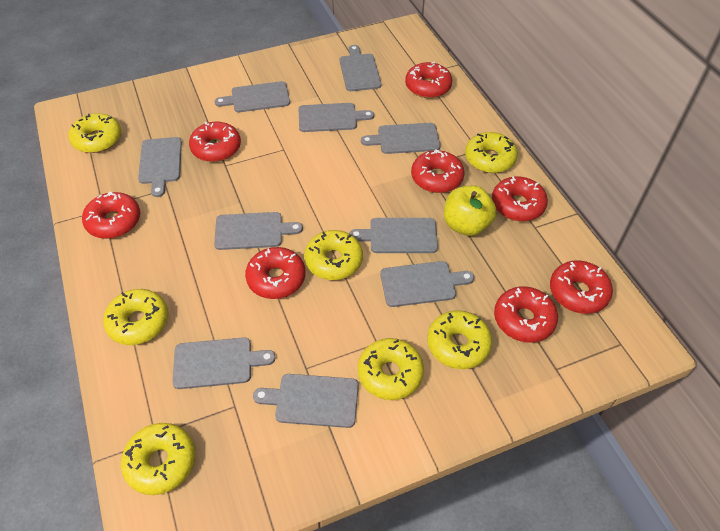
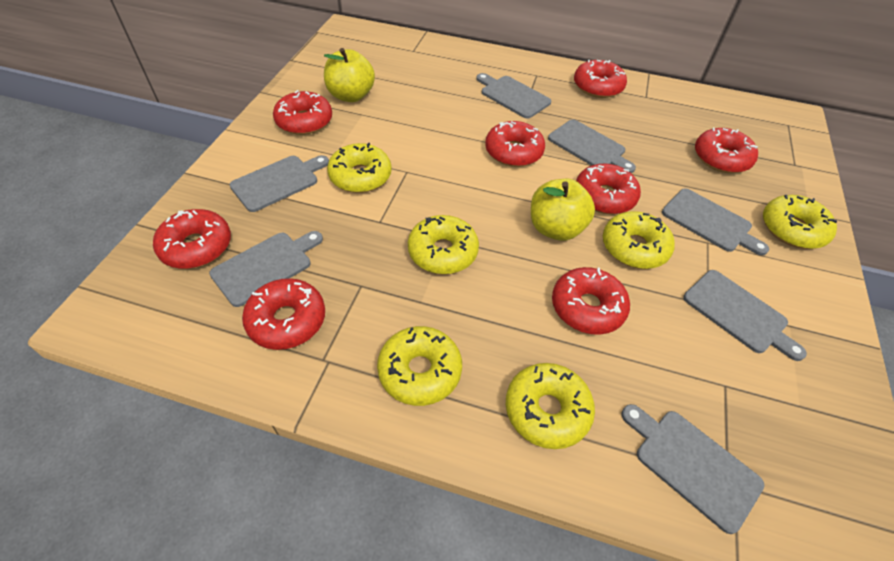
grey cutting board: [138,137,182,197] [172,337,276,389] [214,212,303,250] [215,81,290,112] [253,374,359,428] [299,103,374,132] [340,45,381,91] [349,218,438,253] [361,123,440,154] [380,261,474,307] = 10 -> [209,231,323,307] [230,155,329,212] [476,73,551,119] [548,119,636,173] [621,404,764,534] [662,188,769,255] [683,270,807,361] = 7
yellow apple: [444,186,497,236] = 1 -> [324,48,375,102] [531,179,595,241] = 2
yellow donut: [68,113,121,153] [103,289,168,345] [121,423,195,495] [304,230,363,280] [358,338,424,400] [427,310,492,369] [465,132,518,173] = 7 -> [327,143,392,193] [377,326,462,406] [408,215,479,274] [506,363,595,449] [603,211,675,269] [763,195,837,249] = 6

